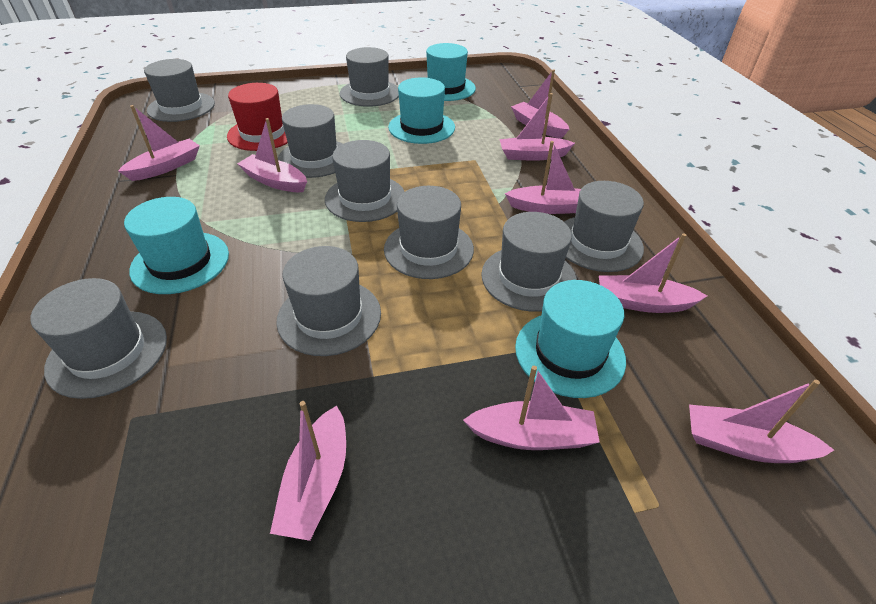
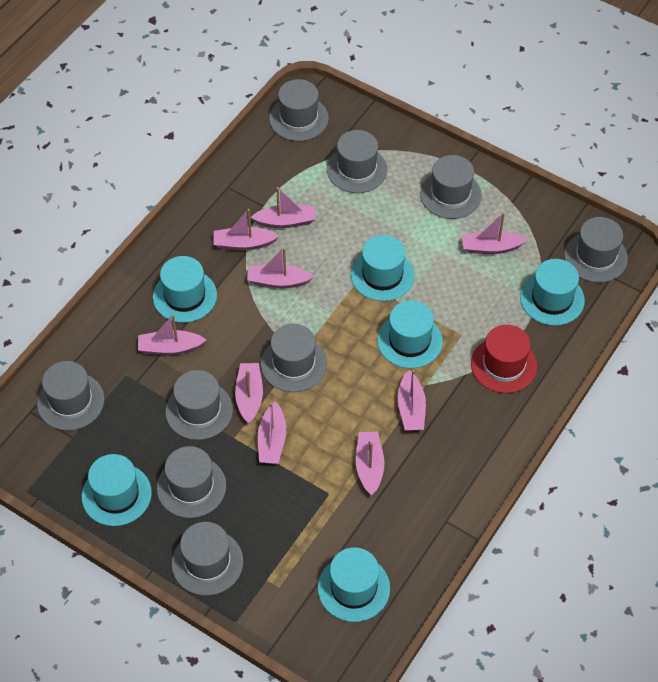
turquoise hat: [124,197,229,294] [388,77,455,144] [426,43,476,101] [515,280,626,398] = 4 -> [82,454,152,526] [153,256,217,323] [318,547,390,622] [351,235,415,301] [377,300,443,368] [520,259,585,326] = 6

